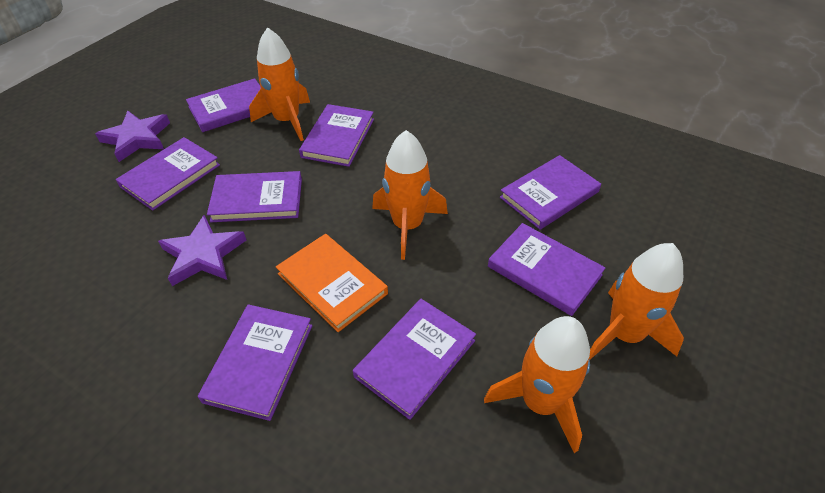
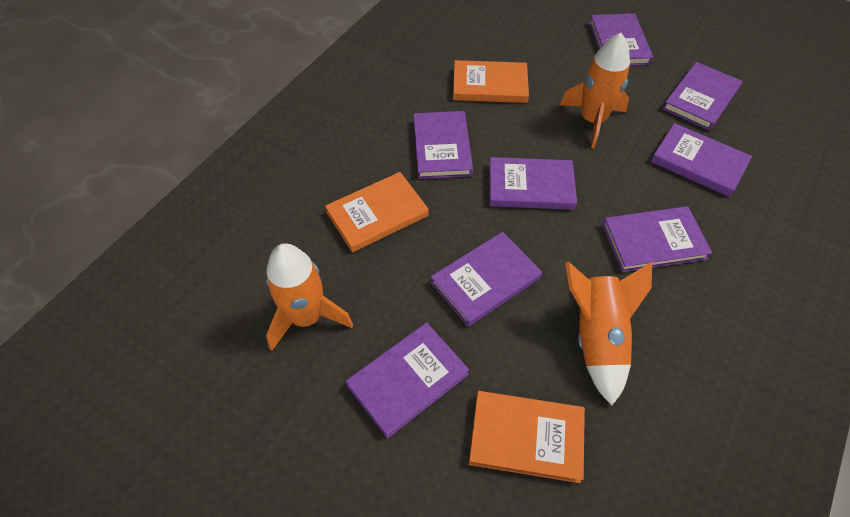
orange book: [276,234,388,332] = 1 -> [325,172,429,252] [453,60,529,103] [469,391,585,483] = 3
orange rocket: [249,27,310,141] [372,130,448,260] [484,316,590,453] [589,243,684,359] = 4 -> [266,243,353,351] [560,33,630,149] [565,261,652,405] = 3
purple star: [95,111,170,162] [158,215,246,286] = 2 -> none = 0

